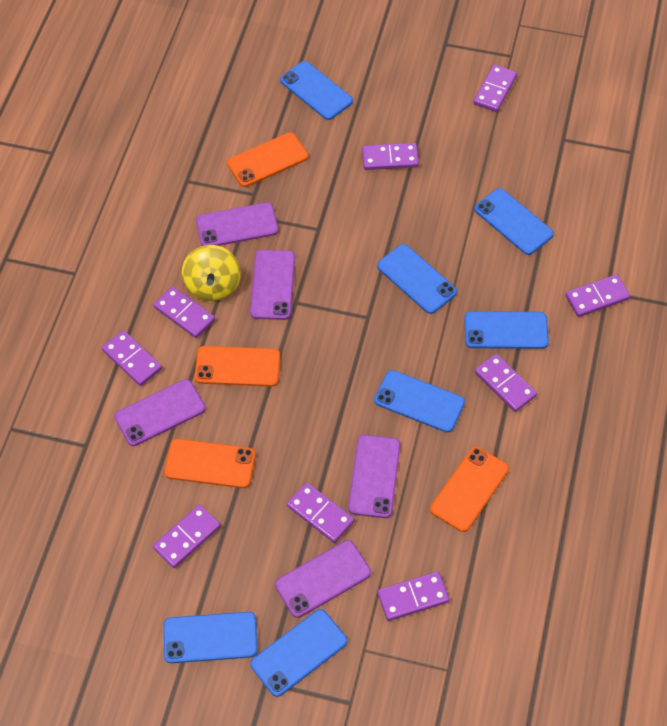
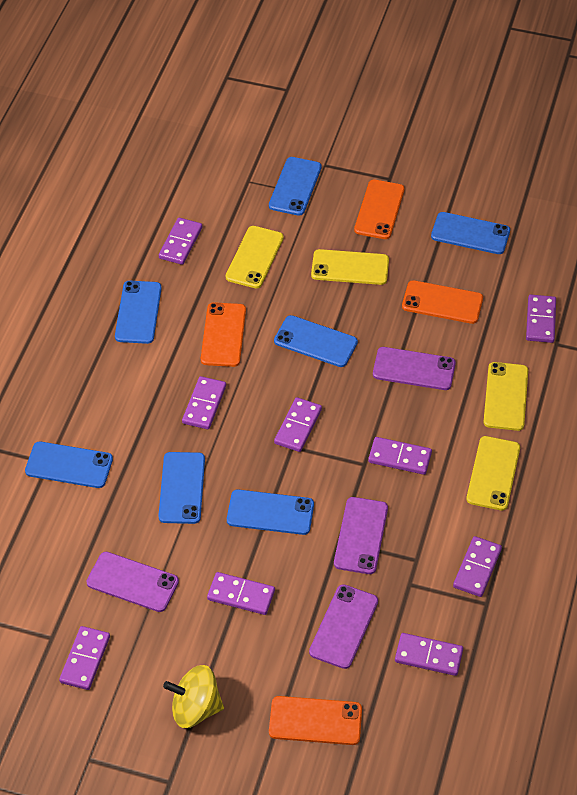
purple phone: [114,379,206,446] [196,202,278,246] [250,250,295,320] [275,540,371,618] [348,435,400,518] = 5 -> [86,552,179,612] [309,584,378,669] [334,497,388,574] [373,347,456,390] = 4
yellow phone: none = 0 -> [226,226,284,288] [311,249,389,285] [466,436,520,511] [484,362,528,431] = 4

